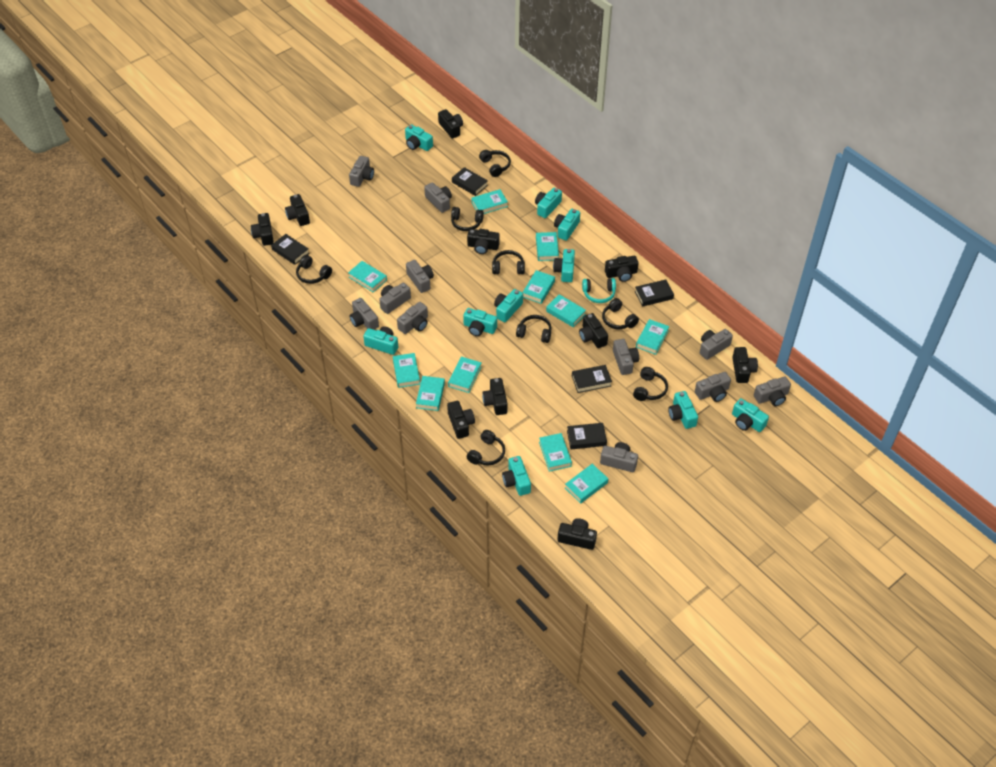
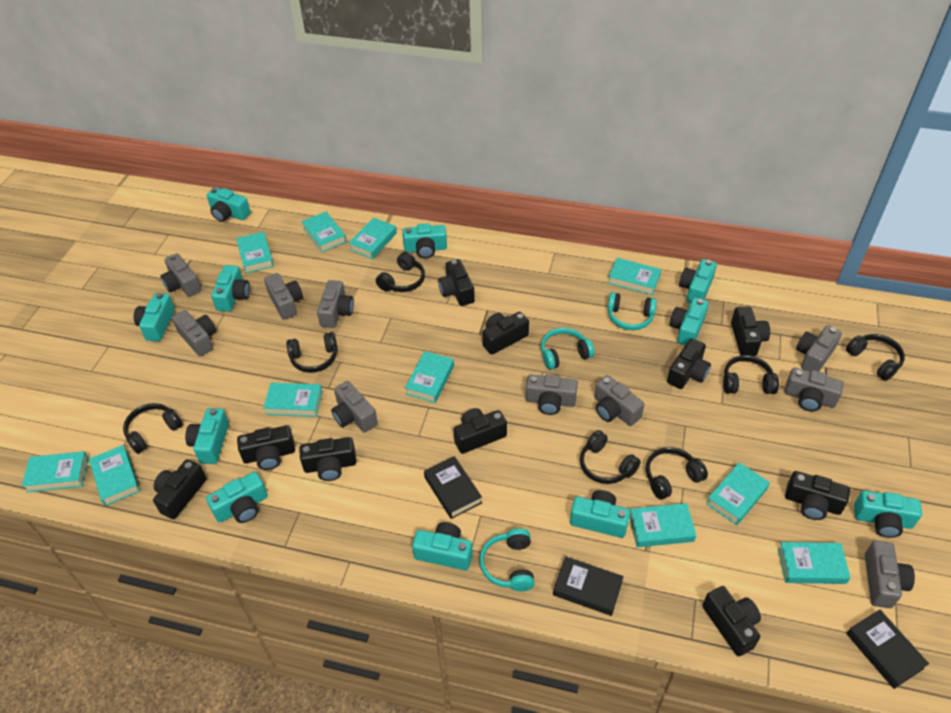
black book: [271,234,309,265] [452,167,488,196] [567,423,607,449] [572,365,612,393] [635,279,674,307] = 5 -> [424,456,482,519] [553,556,624,616] [846,610,929,689] = 3
black headphones: [296,255,332,284] [451,207,484,231] [467,430,505,465] [479,150,511,177] [492,250,525,274] [516,315,551,343] [602,298,639,329] [633,367,668,401] = 8 -> [123,403,183,454] [286,332,338,373] [376,252,425,292] [580,430,641,484] [646,447,708,500] [723,355,779,394] [846,334,905,381] = 7
grey camera: [349,156,374,187] [350,298,379,330] [379,282,411,314] [397,302,428,334] [406,260,434,293] [424,182,452,213] [600,442,638,472] [613,339,639,375] [695,372,731,402] [700,329,733,360] [754,376,791,406] = 11 -> [160,253,202,297] [172,310,216,356] [264,273,303,320] [317,280,354,328] [331,381,378,433] [525,374,578,415] [594,375,644,426] [784,367,844,411] [796,325,842,372] [865,540,915,608] = 10
turquoise camera: [363,326,398,355] [405,124,433,151] [463,308,497,336] [494,289,523,322] [502,456,531,496] [535,187,562,218] [553,249,575,282] [554,209,580,241] [668,391,698,429] [732,398,769,432] = 10 -> [134,293,175,341] [185,408,229,464] [206,472,268,523] [207,187,251,222] [211,265,250,312] [403,223,447,259] [412,522,473,570] [570,490,630,538] [669,298,709,345] [679,259,717,303] [854,490,922,538] = 11
turquoise headphones: [582,278,616,303] = 1 -> [479,528,535,591] [541,328,594,370] [607,292,657,330] = 3

